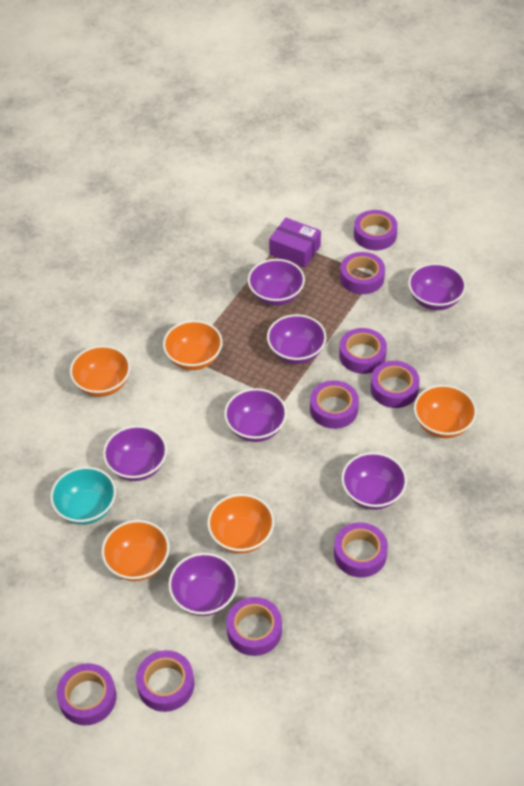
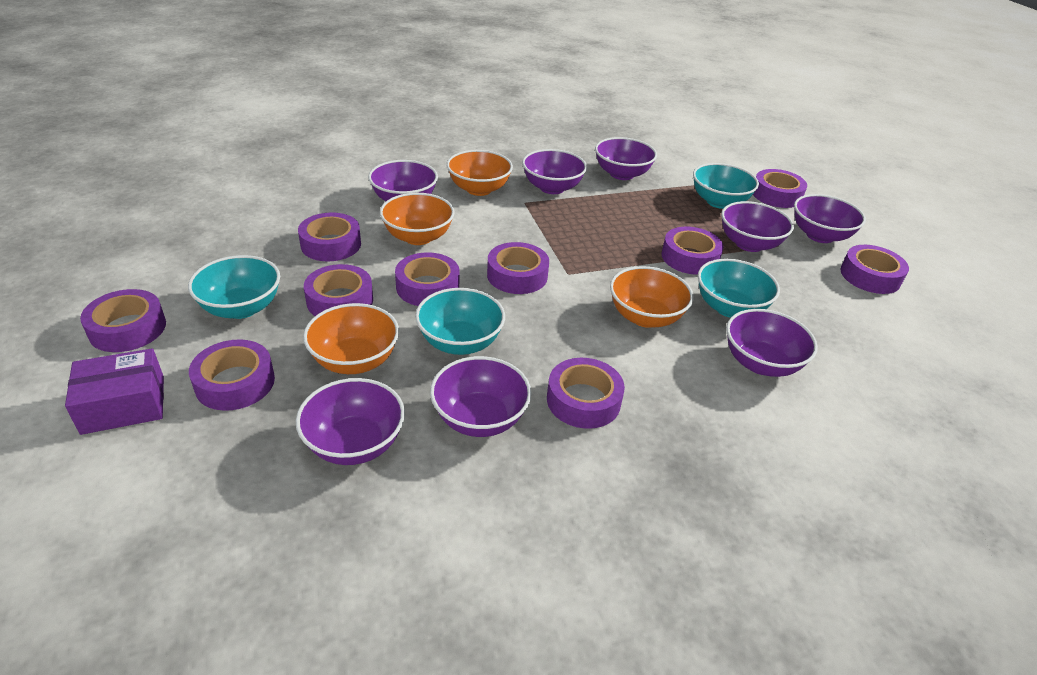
orange bowl: [70,345,130,397] [102,520,169,581] [163,320,223,370] [207,494,274,553] [414,385,477,438] = 5 -> [303,303,399,374] [380,193,455,245] [447,150,513,196] [610,266,694,328] = 4
purple bowl: [103,425,167,481] [168,553,238,616] [224,388,287,442] [248,259,305,306] [267,314,326,364] [341,452,407,510] [408,263,466,310] = 7 -> [296,378,405,465] [368,160,438,201] [430,356,531,437] [522,149,587,194] [595,137,657,180] [721,201,794,252] [726,309,818,377] [794,194,866,243] = 8
purple tape: [57,663,116,725] [136,650,194,712] [226,597,282,656] [310,380,359,429] [334,522,388,577] [339,328,387,374] [340,252,385,294] [354,210,398,250] [370,361,420,408] = 9 -> [80,289,166,352] [189,339,275,411] [298,213,361,261] [304,264,373,316] [395,252,459,306] [487,242,549,294] [547,358,625,429] [662,227,724,275] [753,169,807,208] [841,245,909,294] = 10
turquoise bowl: [50,467,116,525] = 1 -> [188,255,280,319] [415,288,505,355] [693,163,759,209] [698,259,780,318] = 4

